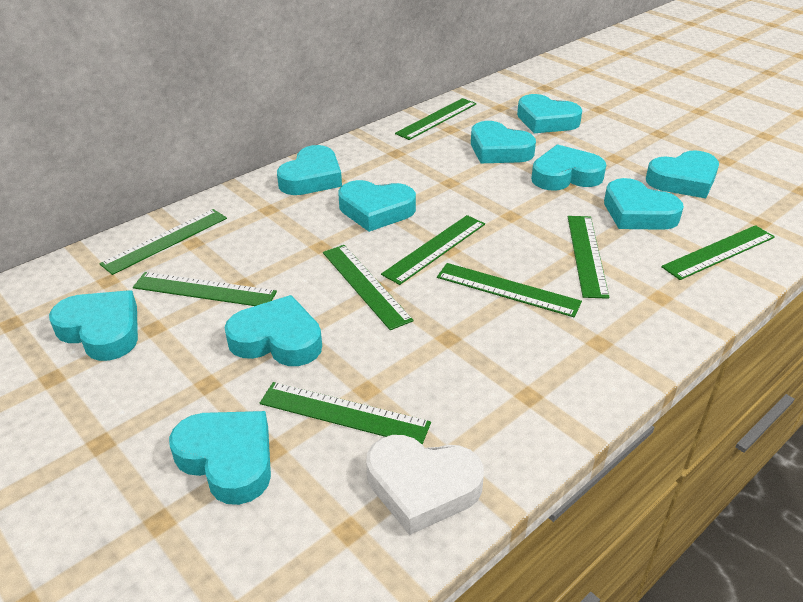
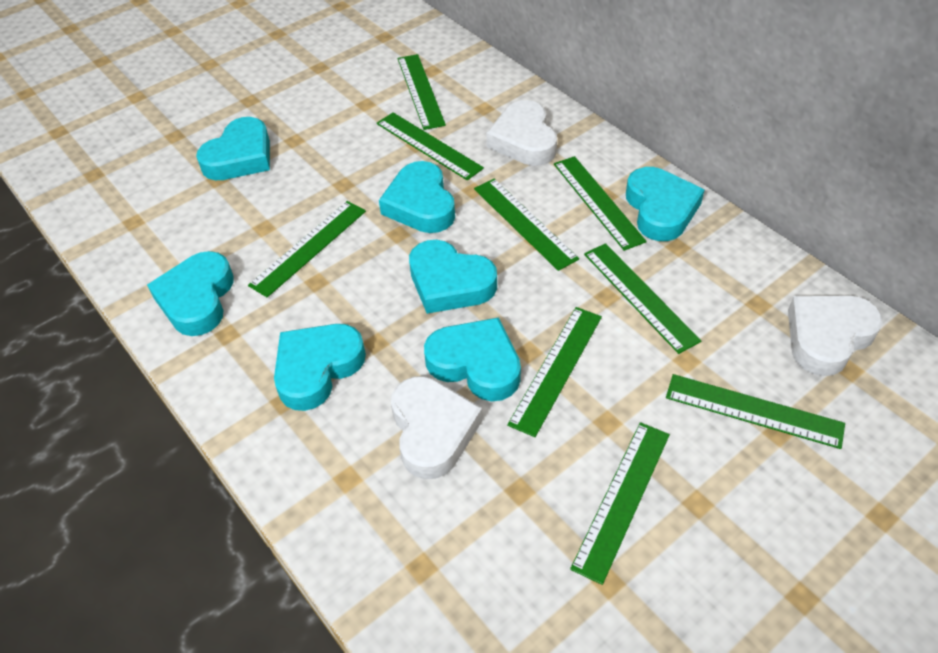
turquoise heart: [49,290,138,361] [169,411,271,505] [224,295,322,366] [277,145,342,195] [338,180,416,232] [471,121,536,163] [517,94,582,133] [531,144,606,190] [604,178,684,230] [646,150,719,198] = 10 -> [147,251,234,336] [196,117,270,180] [274,324,366,411] [379,161,455,233] [409,240,497,314] [424,317,521,401] [626,167,705,241] = 7
white heart: [366,435,484,535] = 1 -> [391,376,483,479] [486,100,557,166] [788,295,883,376] = 3

